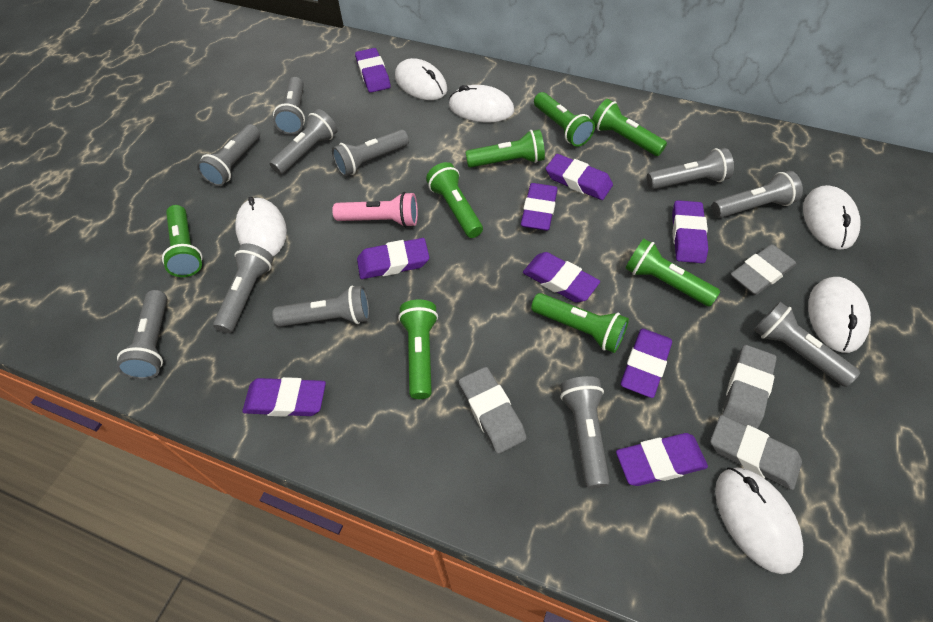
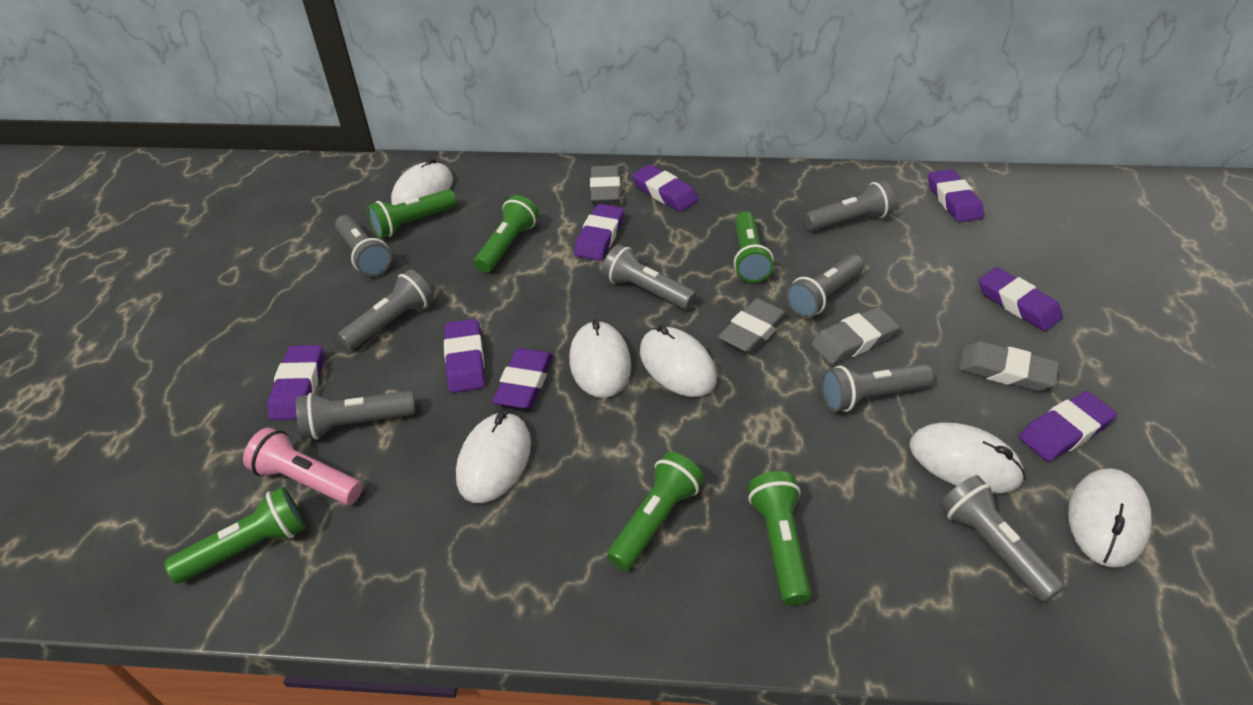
green flashlight: [162,205,203,277] [398,300,438,399] [426,162,483,238] [465,129,545,168] [531,293,629,353] [534,92,595,147] [592,99,667,156] [625,239,720,306] = 8 -> [164,487,305,583] [367,189,457,238] [474,195,539,273] [607,452,704,571] [734,212,774,283] [748,471,811,605] = 6
grey flashlight: [116,290,167,380] [197,124,260,186] [213,243,273,333] [270,109,337,175] [272,286,370,327] [273,77,305,135] [332,129,409,176] [560,376,610,489] [647,148,734,190] [711,171,803,218] [754,302,860,387] = 11 -> [296,391,415,440] [335,215,392,277] [338,269,434,350] [602,244,696,310] [786,254,864,318] [804,181,896,231] [821,364,934,412] [940,475,1065,602] = 8
purple eraser: [242,377,326,417] [355,48,391,93] [357,238,429,279] [521,183,558,231] [523,252,600,303] [546,154,613,200] [616,433,708,486] [621,328,672,398] [672,200,708,263] = 9 -> [267,345,323,420] [444,319,485,393] [492,348,553,409] [574,204,624,261] [632,165,698,212] [928,169,984,222] [979,267,1063,331] [1019,391,1117,462] = 8

